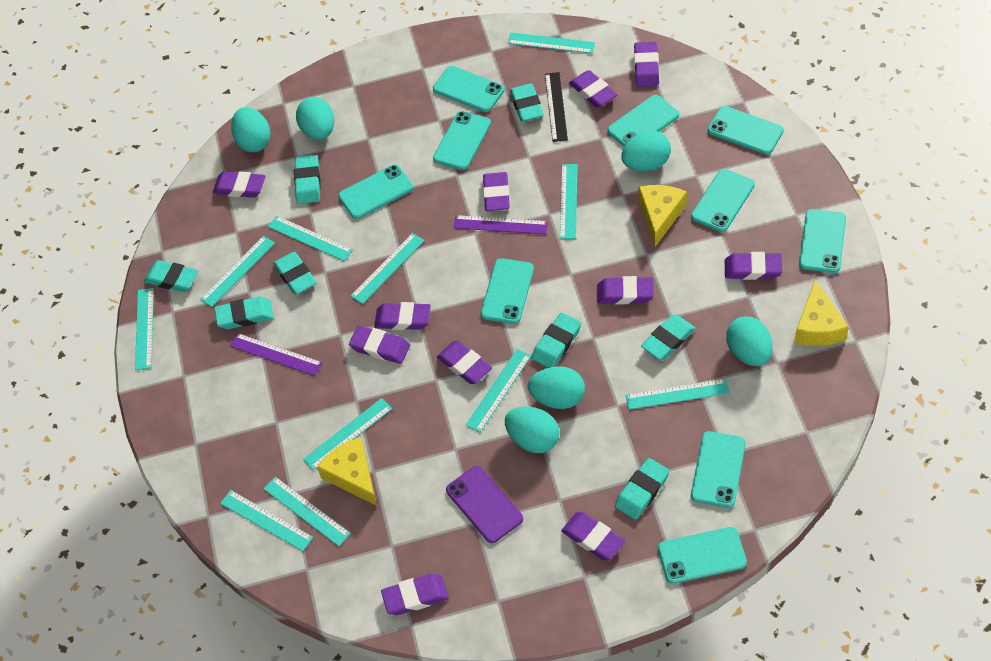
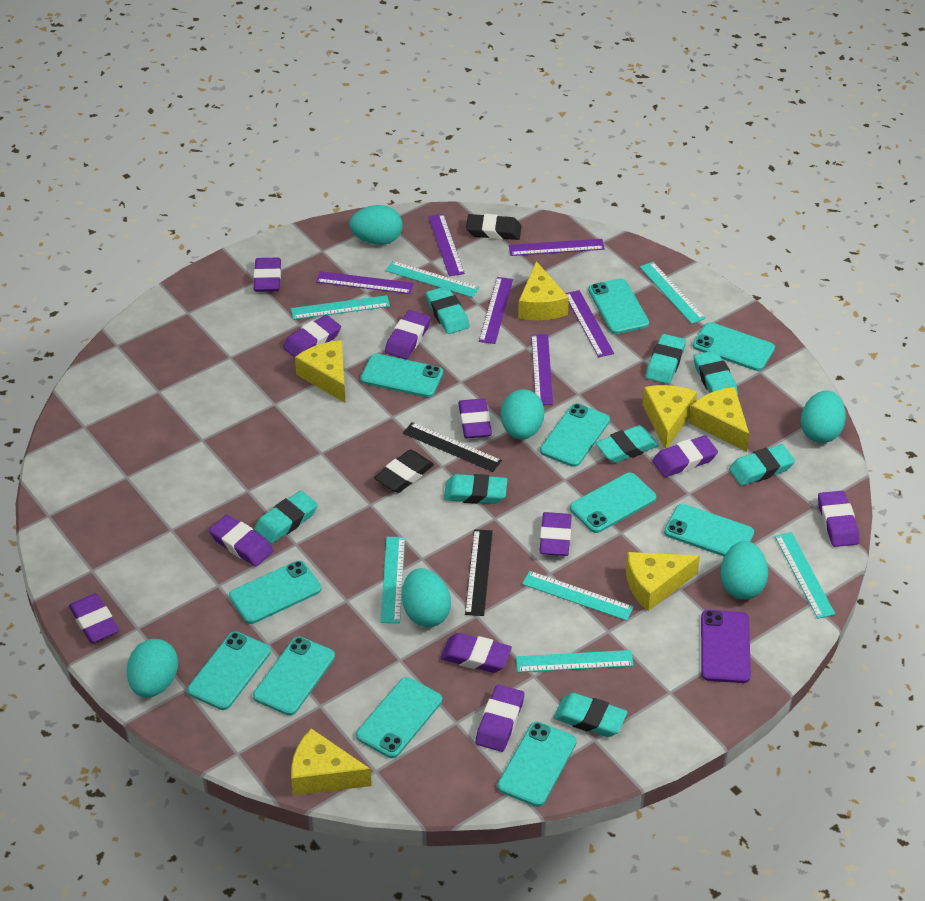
black eraser: none = 0 -> [374,450,434,493] [466,214,522,240] = 2
black ruler: [545,72,568,142] = 1 -> [403,422,502,472] [465,529,493,616] = 2
purple ruler: [230,333,323,376] [453,215,548,234] = 2 -> [316,271,414,294] [428,214,465,276] [479,277,513,344] [509,239,605,256] [531,334,553,405] [566,290,614,357] = 6
turquoise phone: [338,164,413,219] [433,66,505,112] [433,111,491,170] [481,258,534,324] [608,95,679,146] [658,527,747,584] [691,169,755,232] [691,431,746,508] [708,106,784,155] [799,209,846,273] = 10 -> [187,632,271,710] [229,560,322,624] [253,637,335,716] [356,677,442,758] [361,354,443,397] [497,722,577,807] [540,403,610,467] [570,473,656,533] [588,278,649,334] [664,504,754,556] [693,322,775,371] = 11
turquoise ruler: [135,288,154,370] [200,236,275,307] [220,490,313,551] [264,477,351,546] [268,216,353,261] [303,398,392,471] [351,233,424,304] [466,349,531,433] [508,32,595,54] [560,164,578,239] [626,379,730,410] = 11 -> [291,295,390,320] [381,537,405,623] [386,261,480,298] [516,650,634,673] [522,571,634,621] [640,262,706,324] [775,532,835,619] = 7
yellow cheese: [317,437,377,506] [639,185,687,247] [794,280,849,346] = 3 -> [291,728,372,795] [295,340,346,403] [518,261,569,320] [626,552,700,611] [643,385,697,449] [689,387,749,452] = 6

